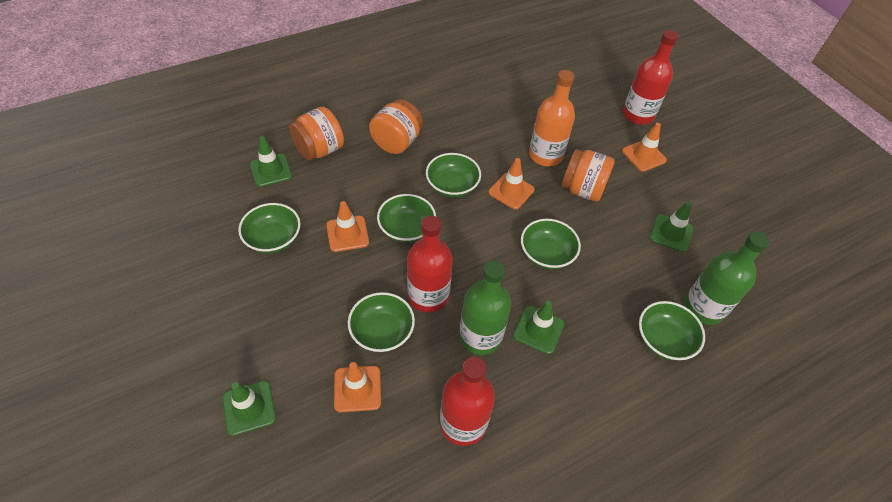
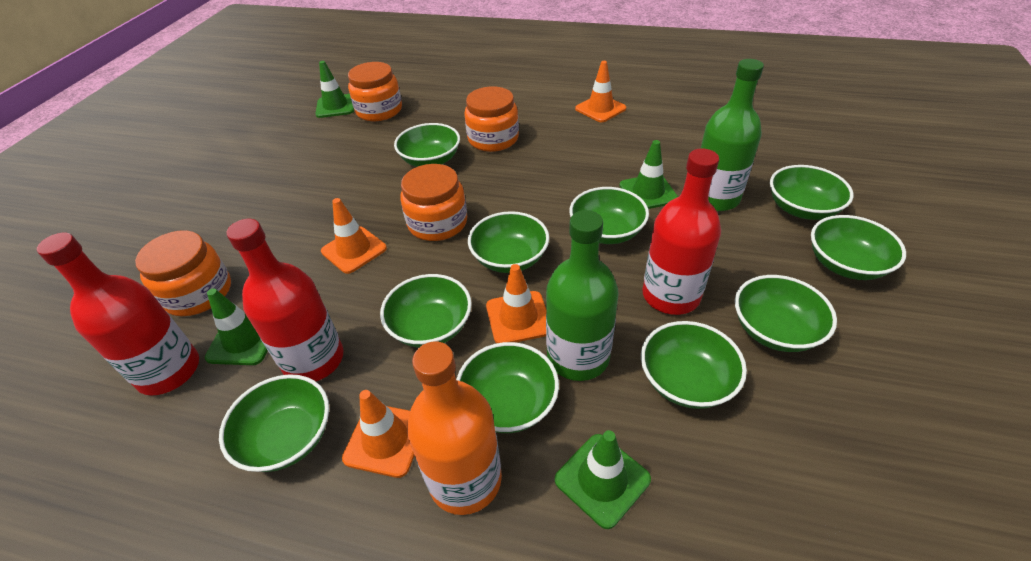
green bowl: [238,203,301,253] [348,292,415,352] [377,194,436,243] [426,153,481,198] [521,219,581,269] [639,301,705,361] = 6 -> [219,374,329,472] [380,274,472,348] [394,123,460,167] [456,342,559,433] [468,211,549,273] [569,187,649,244] [641,321,747,409] [735,275,837,352] [770,165,853,220] [811,215,906,280] = 10
orange jar: [289,107,344,160] [369,99,423,154] [562,149,615,202] = 3 -> [135,230,231,316] [348,62,402,121] [400,164,467,241] [464,86,519,152] = 4

